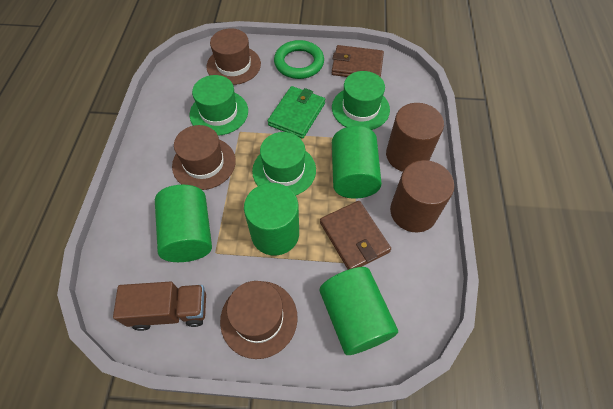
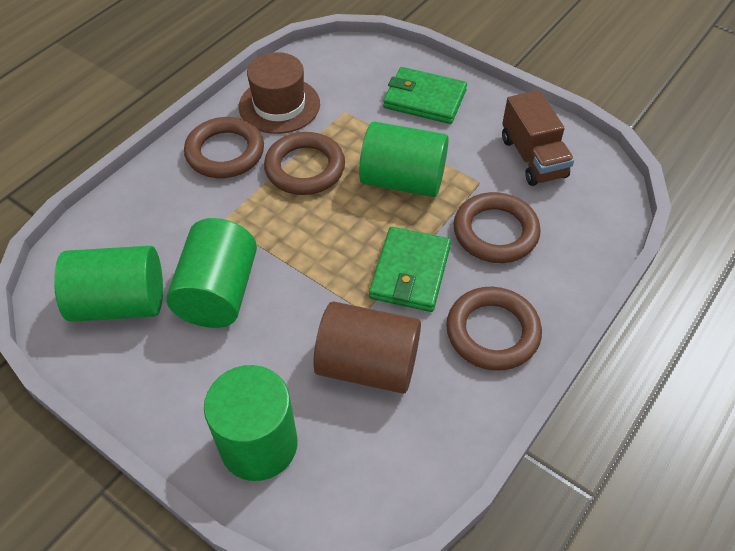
brown cylinder: [386,103,444,172] [390,160,454,233] = 2 -> [313,302,421,394] = 1
brown hat: [172,125,236,190] [207,28,261,85] [220,281,298,359] = 3 -> [239,52,320,134] = 1
brown ring: none = 0 -> [184,117,264,178] [264,132,345,195] [446,287,542,371] [453,192,541,263] = 4
brown wallet: [320,201,391,270] [332,45,384,77] = 2 -> none = 0
green hat: [190,75,248,136] [252,132,316,195] [332,71,390,130] = 3 -> none = 0
green ring: [274,40,324,79] = 1 -> none = 0
green wallet: [268,86,325,139] = 1 -> [369,227,451,312] [383,67,467,124] = 2

